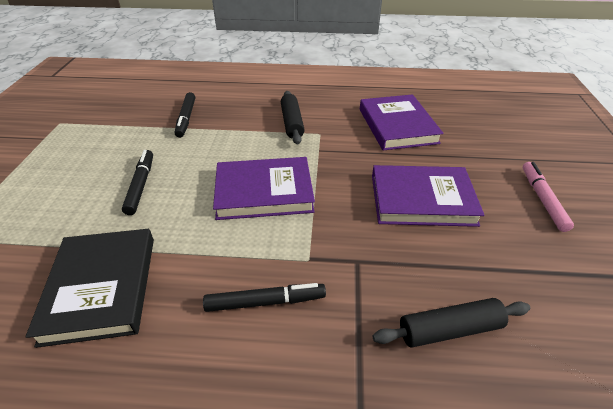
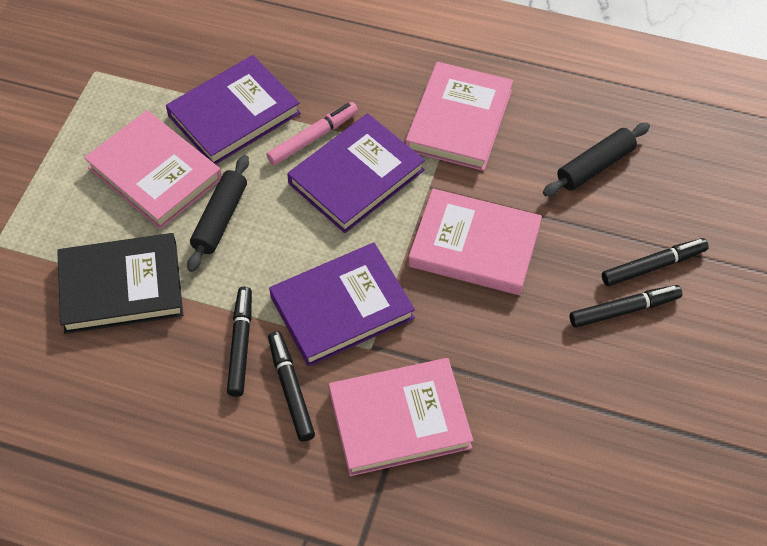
black marker: [122,150,153,215] [175,92,195,138] [203,283,326,312] = 3 -> [227,286,252,397] [268,331,315,442] [570,285,682,328] [602,238,709,286] = 4
pink book: none = 0 -> [84,110,222,229] [329,358,473,476] [405,62,513,171] [408,188,542,295] = 4

